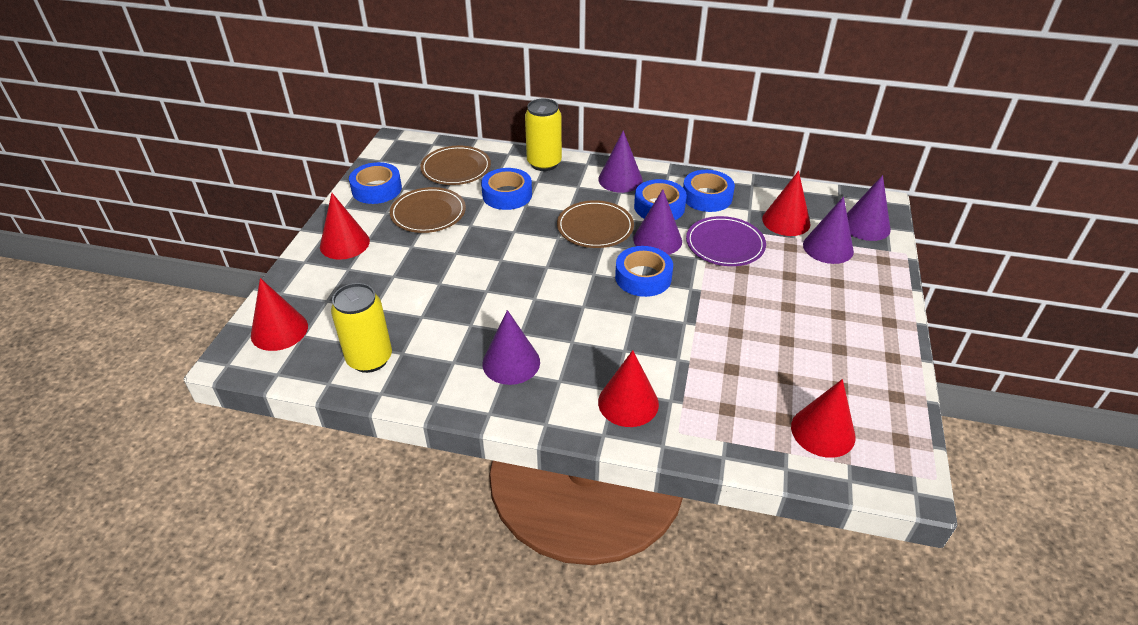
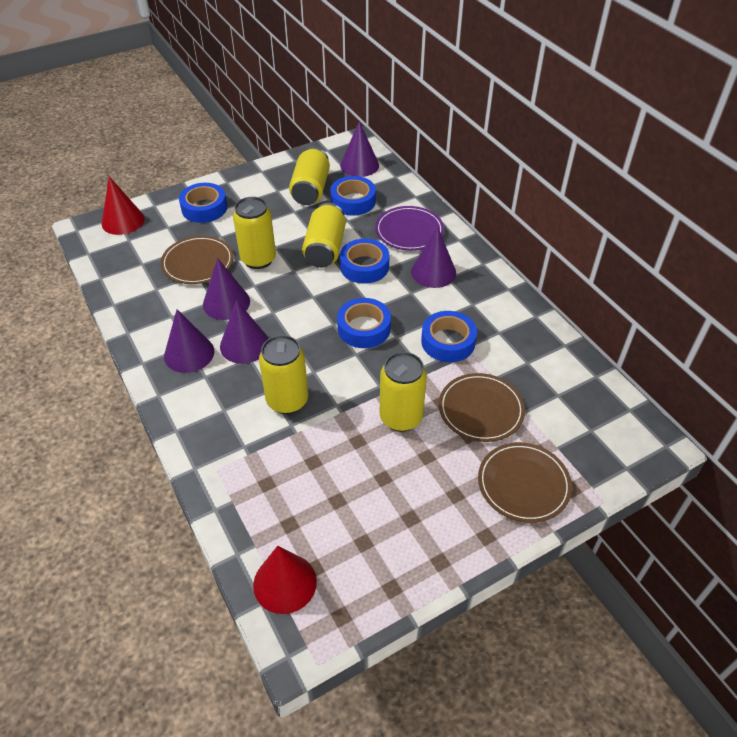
red cone: [251,278,308,351] [320,193,370,260] [598,350,659,427] [762,171,811,236] [791,379,856,458] = 5 -> [102,176,145,235] [253,546,317,614] = 2
yellow can: [331,283,392,373] [525,99,562,171] = 2 -> [233,197,276,269] [259,335,308,414] [289,147,330,205] [302,203,346,268] [380,352,427,432] = 5

